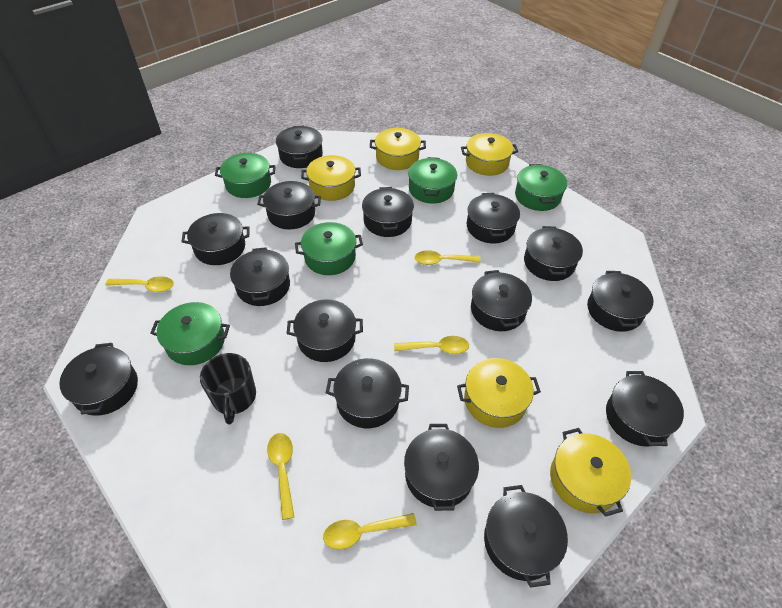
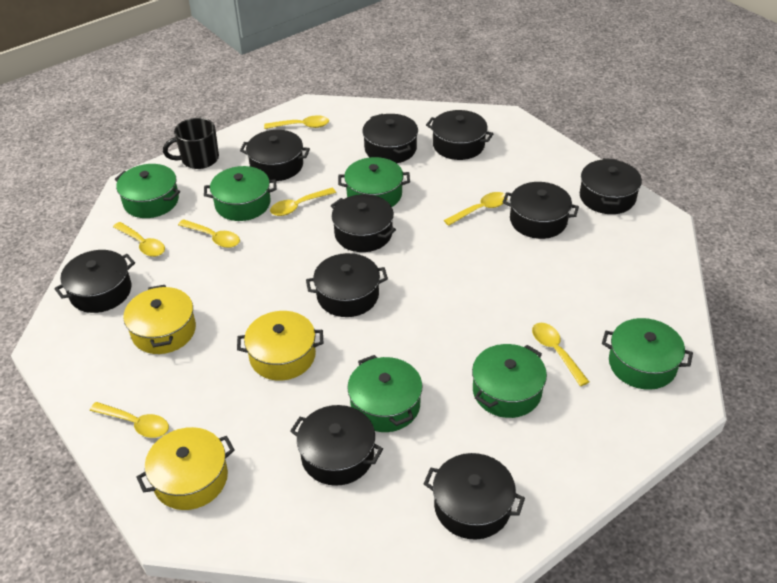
black pot: [59,343,138,416] [181,213,250,265] [230,247,290,306] [257,181,321,229] [276,126,323,168] [287,299,363,362] [326,358,409,428] [362,187,414,237] [404,424,479,511] [467,193,520,244] [471,270,532,331] [484,485,568,588] [524,226,583,281] [587,271,653,332] [606,371,684,447] = 15 -> [54,250,135,313] [240,130,310,181] [290,405,383,486] [306,253,388,317] [331,194,396,252] [362,114,418,163] [424,453,525,540] [426,110,493,160] [503,182,579,239] [580,158,642,214] = 10
green pot: [150,302,230,365] [215,153,276,198] [295,222,363,275] [408,157,457,204] [515,164,567,211] = 5 -> [115,164,180,218] [204,166,277,221] [338,157,410,207] [347,355,422,432] [472,344,547,418] [602,318,693,390] = 6
yellow pot: [301,155,361,201] [370,128,426,170] [457,358,541,428] [461,133,518,176] [550,428,631,517] = 5 -> [123,285,196,354] [137,427,235,510] [237,311,323,380] = 3
yellow spoon: [105,276,174,292] [267,433,294,520] [323,513,417,549] [394,336,469,354] [415,250,481,265] = 5 -> [90,402,169,438] [113,222,165,257] [178,219,240,248] [264,115,329,129] [270,188,336,216] [444,192,508,226] [532,323,589,386] = 7

